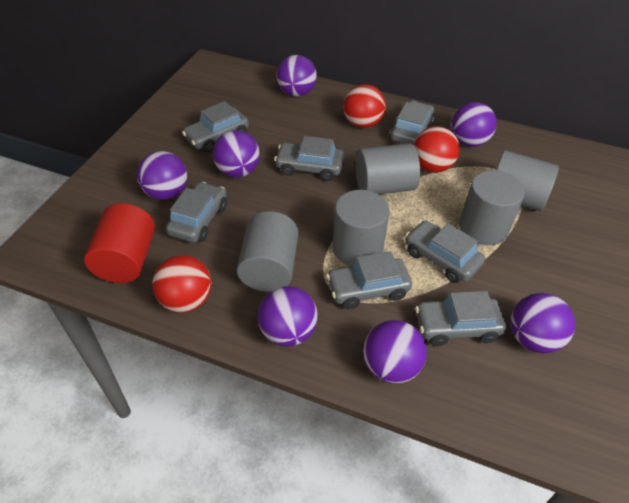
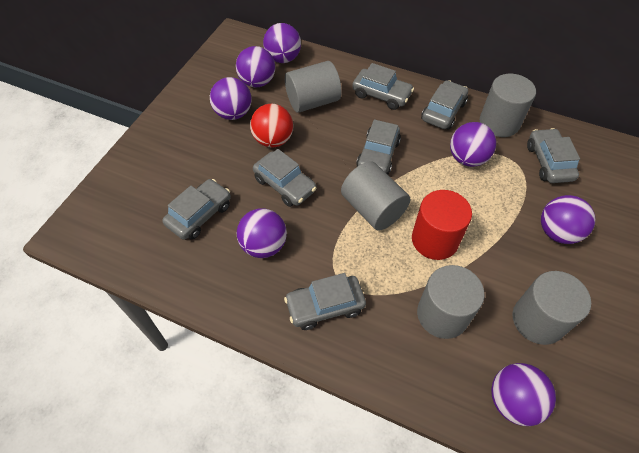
red ball: [152,255,212,313] [343,84,386,128] [414,126,460,173] = 3 -> [250,104,293,147] = 1

